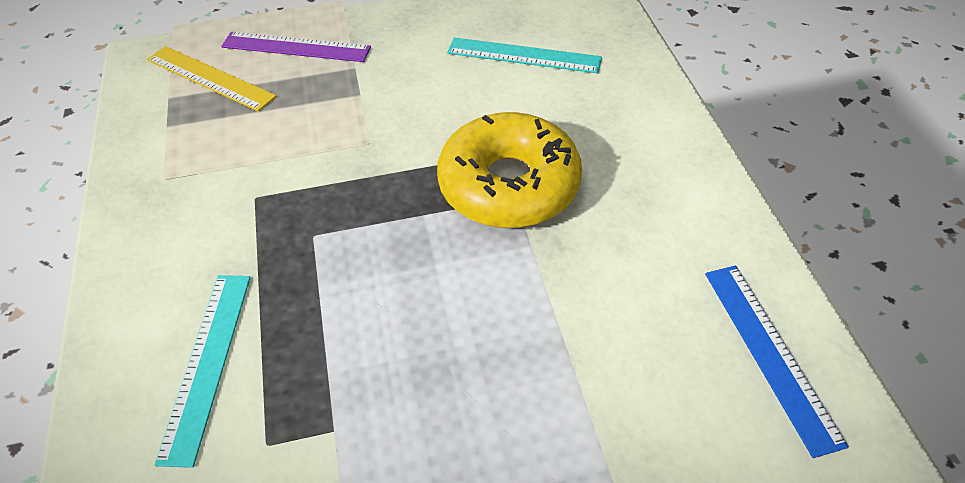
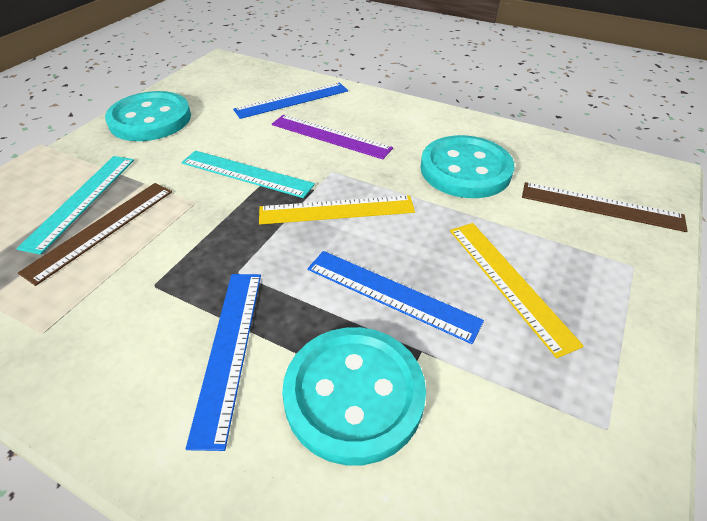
blue ruler: [705,265,849,458] = 1 -> [186,274,261,451] [233,83,348,119] [307,251,484,344] = 3
brown ruler: none = 0 -> [18,183,172,286] [522,182,687,232] = 2
turquoise button: none = 0 -> [105,91,191,141] [282,327,426,465] [420,135,514,198] = 3
yellow donut: [437,112,582,228] = 1 -> none = 0
yellow ruler: [147,46,277,112] = 1 -> [259,195,415,224] [450,223,584,358] = 2

